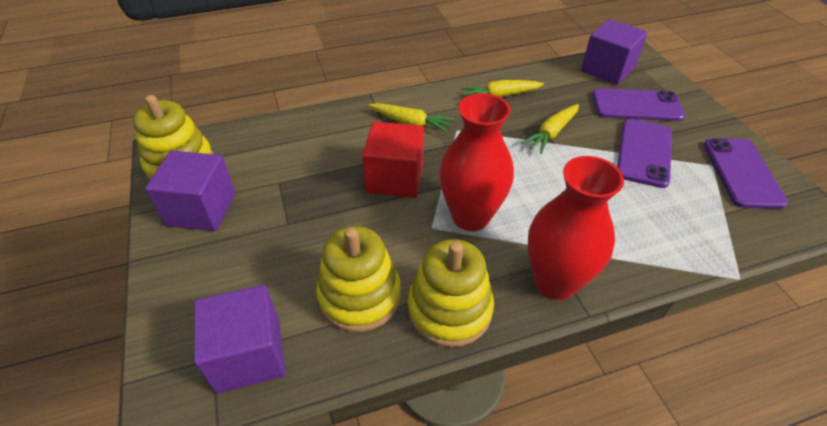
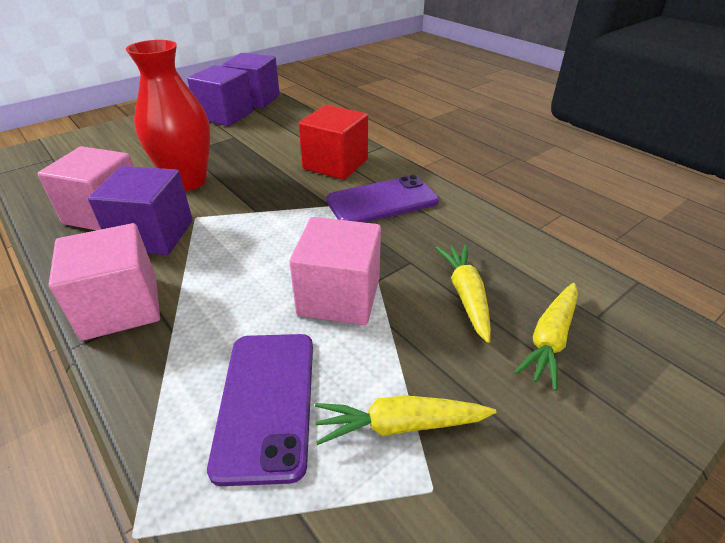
pink cube: none = 0 -> [38,146,133,230] [49,223,160,341] [289,217,381,325] = 3
purple phone: [592,88,685,121] [617,119,672,188] [703,138,788,209] = 3 -> [207,334,313,486] [326,175,439,223] = 2
red vase: [439,93,514,231] [527,156,624,300] = 2 -> [126,40,210,191] = 1
yellow stacking toy: [133,95,213,180] [316,226,401,332] [408,239,494,347] = 3 -> none = 0

